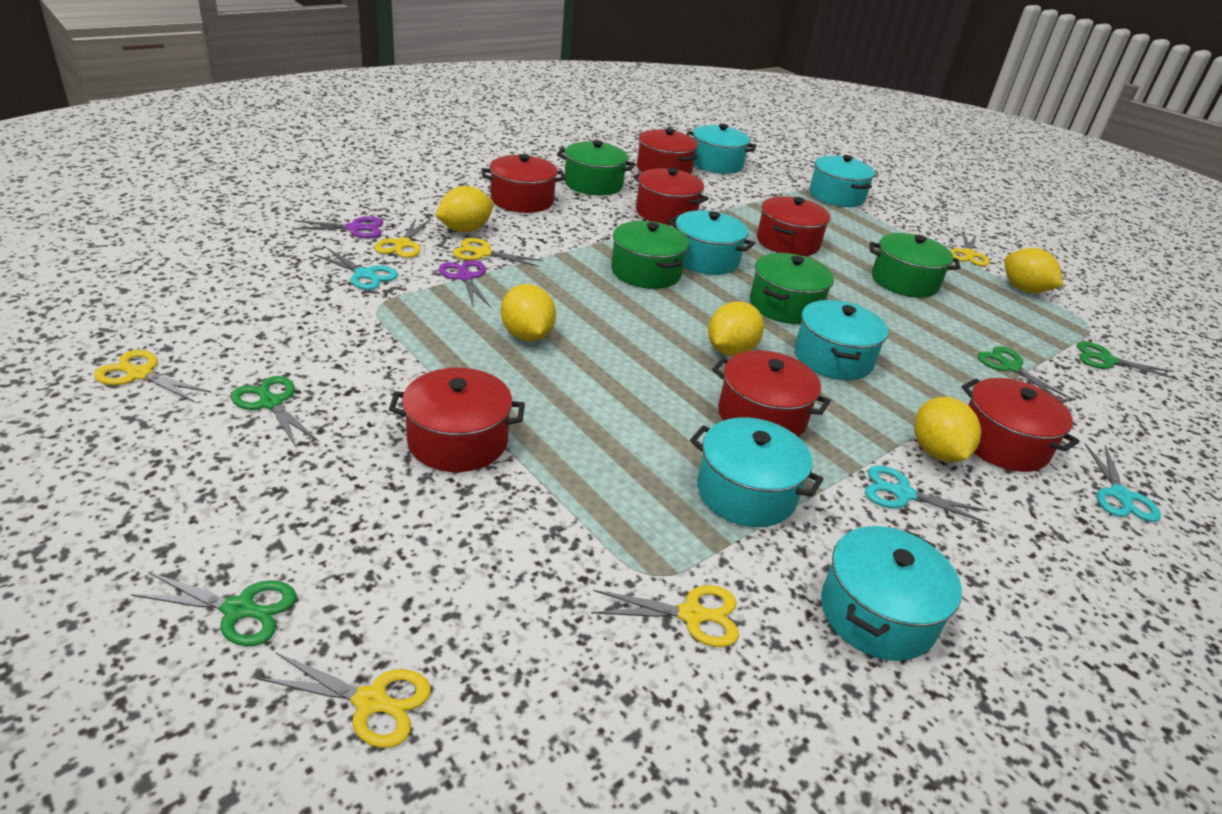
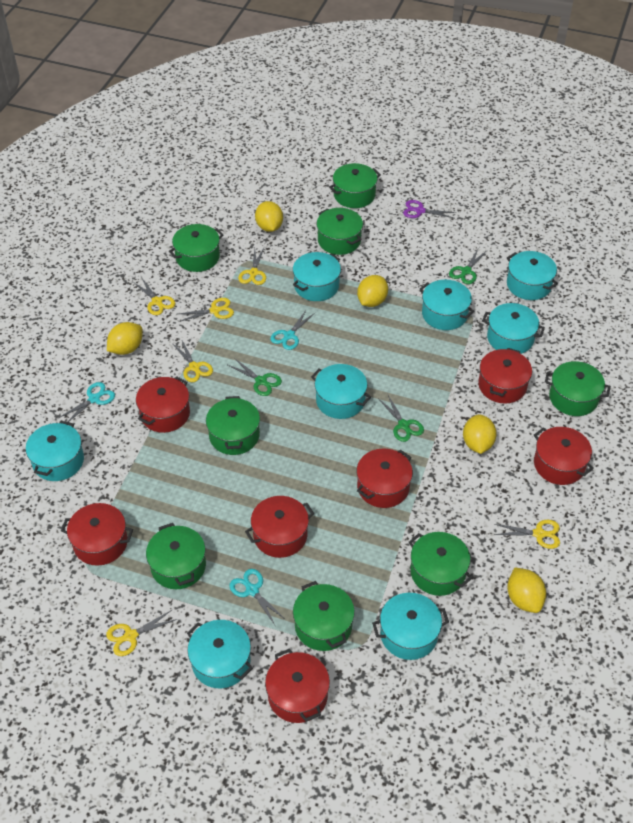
green pot: [557,140,635,195] [611,221,689,289] [750,253,834,324] [870,233,960,298] = 4 -> [146,523,206,589] [169,224,223,272] [206,396,260,455] [293,581,355,651] [316,208,363,255] [329,163,381,208] [409,532,472,596] [545,361,611,416] = 8
green scissors: [131,572,296,646] [231,376,319,448] [977,346,1074,403] [1077,341,1177,380] = 4 -> [228,358,282,396] [378,395,424,442] [449,249,488,284] = 3
purple scissors: [292,217,383,238] [439,260,491,308] = 2 -> [403,200,456,218] = 1
turquoise pot: [668,210,755,275] [686,124,757,174] [690,417,823,527] [794,300,888,380] [809,155,875,207] [821,526,962,661] = 6 -> [26,421,84,481] [187,620,253,688] [293,252,341,301] [311,364,371,419] [372,593,449,660] [419,280,474,330] [482,303,545,354] [507,251,558,300] = 8

